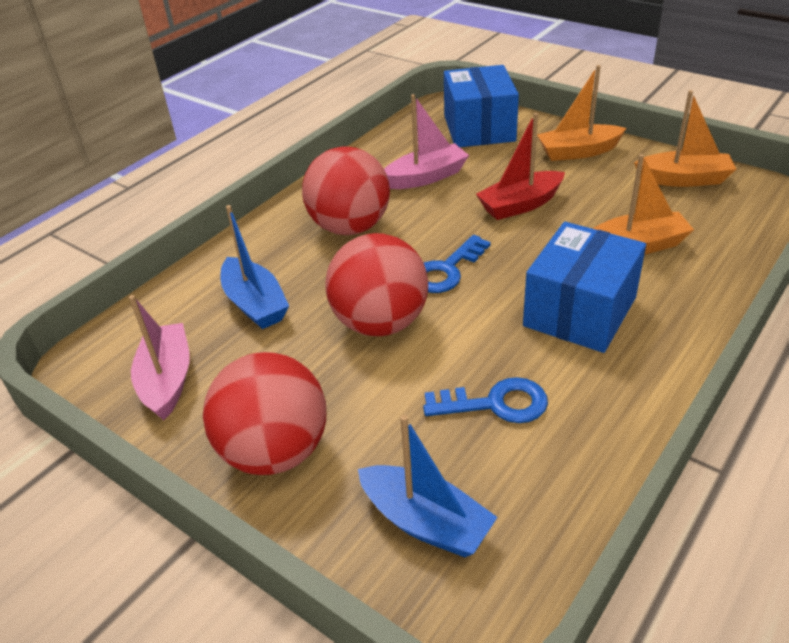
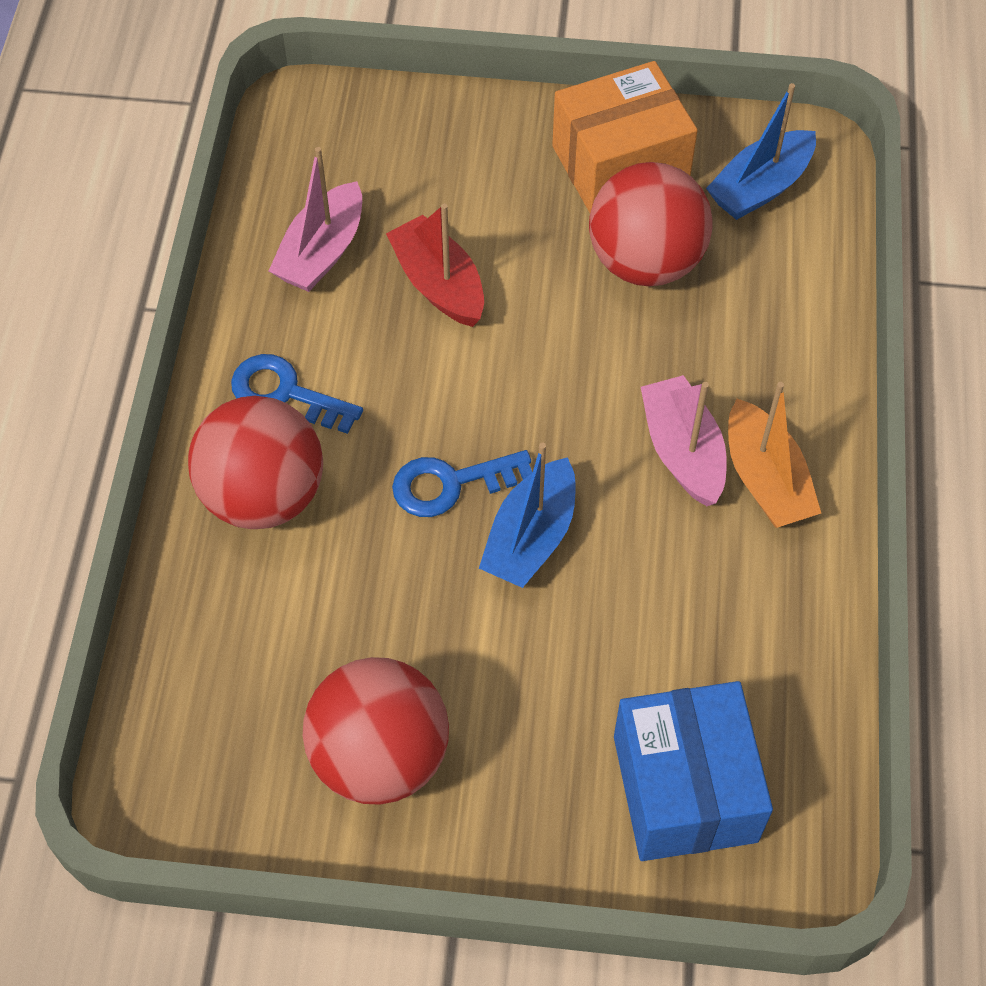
blue box: [444,65,519,147] [523,222,646,353] = 2 -> [614,681,773,861] = 1
orange boat: [537,65,627,161] [593,154,694,255] [634,90,736,187] = 3 -> [728,382,821,528] = 1
orange box: none = 0 -> [552,61,698,213] = 1

